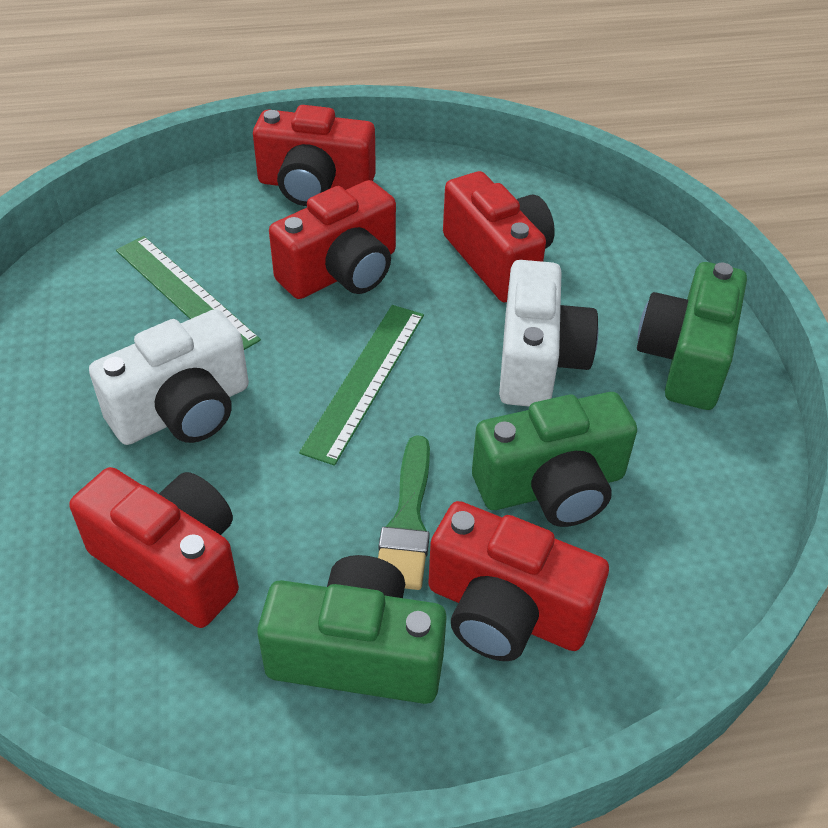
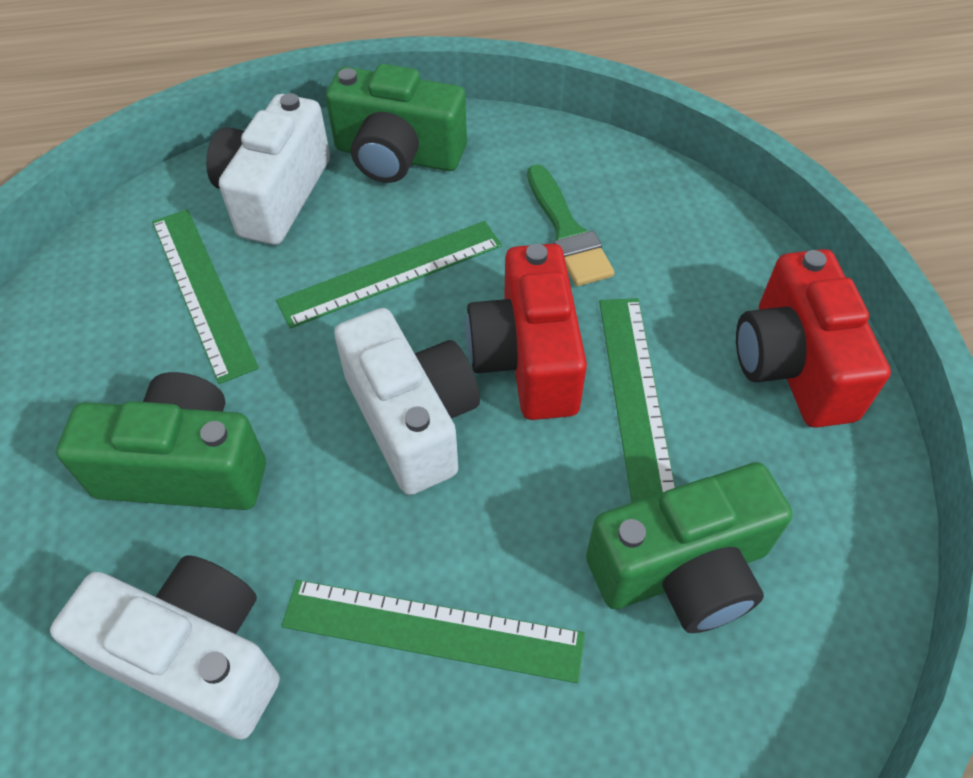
green ruler: [116,236,261,350] [299,305,424,466] = 2 -> [152,209,259,384] [276,221,502,329] [281,580,585,683] [599,298,676,503] = 4
red camera: [69,467,239,628] [253,105,376,206] [269,180,396,299] [428,501,609,661] [443,171,555,302] = 5 -> [466,243,587,420] [736,249,891,428] = 2
white camera: [89,309,249,445] [499,260,598,407] = 2 -> [50,555,280,739] [206,93,330,245] [334,308,480,495] = 3

